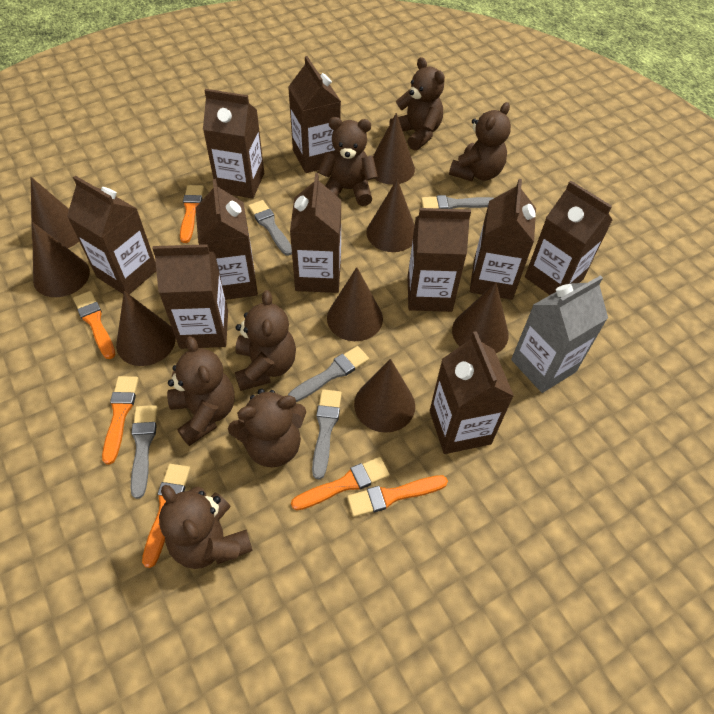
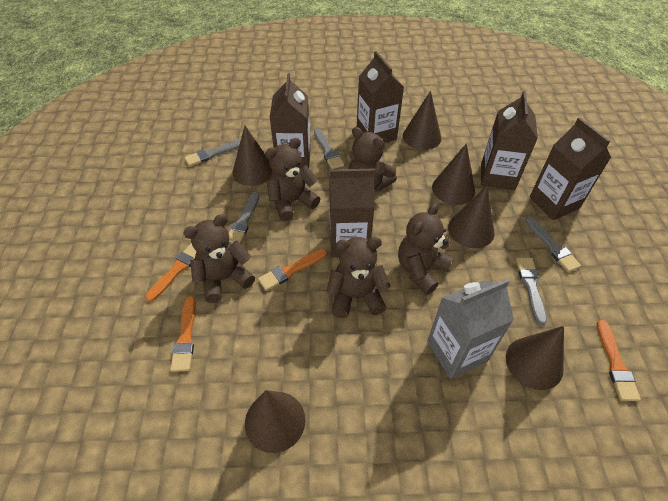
brown carton: [67,176,156,295] [152,244,228,349] [195,179,258,300] [203,89,264,199] [288,56,341,173] [290,173,341,293] [407,208,471,312] [430,331,514,454] [470,179,536,300] [525,181,613,295] = 10 -> [269,74,311,169] [329,168,375,258] [357,51,404,143] [481,91,538,190] [529,117,611,220] = 5
brown cone: [31,177,79,248] [32,222,90,297] [116,291,176,366] [327,267,383,341] [354,359,415,433] [366,179,415,252] [373,113,415,185] [452,283,509,353] = 8 -> [233,126,272,186] [245,390,305,453] [403,91,442,150] [432,143,475,205] [448,185,495,248] [506,326,564,390] = 6
brown teddy bear: [159,485,253,569] [167,336,235,446] [228,389,306,467] [235,290,296,391] [318,117,378,206] [389,57,445,151] [449,102,511,181] = 7 -> [184,214,255,303] [265,138,320,221] [327,237,391,318] [348,127,397,191] [398,203,453,295] = 5
orange brush: [73,291,115,359] [102,376,139,465] [142,464,190,568] [180,185,204,243] [291,457,390,511] [347,475,448,517] = 6 -> [145,243,197,302] [170,296,196,372] [258,248,327,291] [597,320,641,401] = 4

